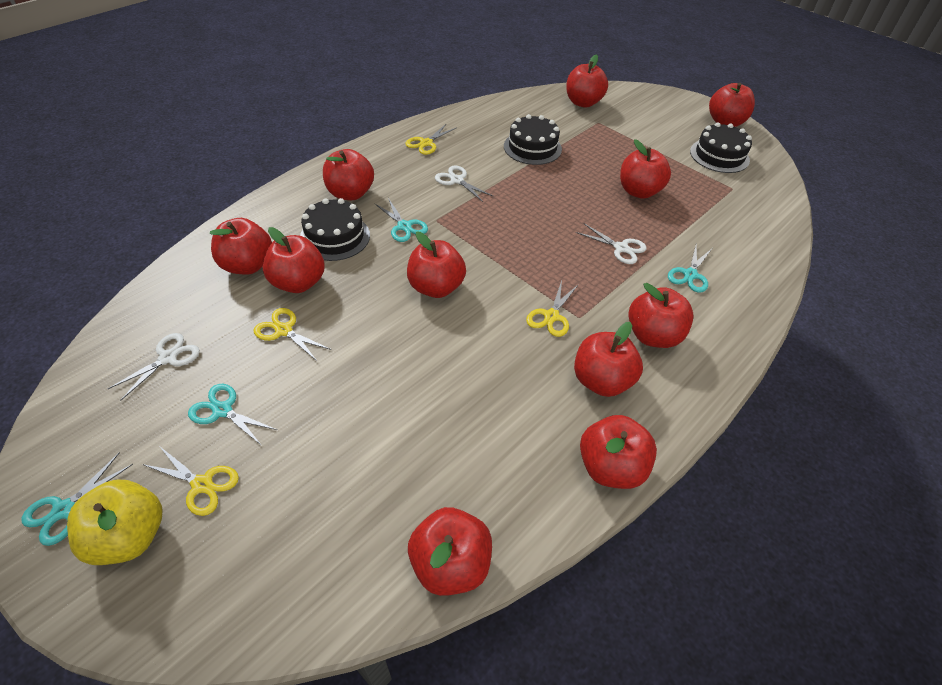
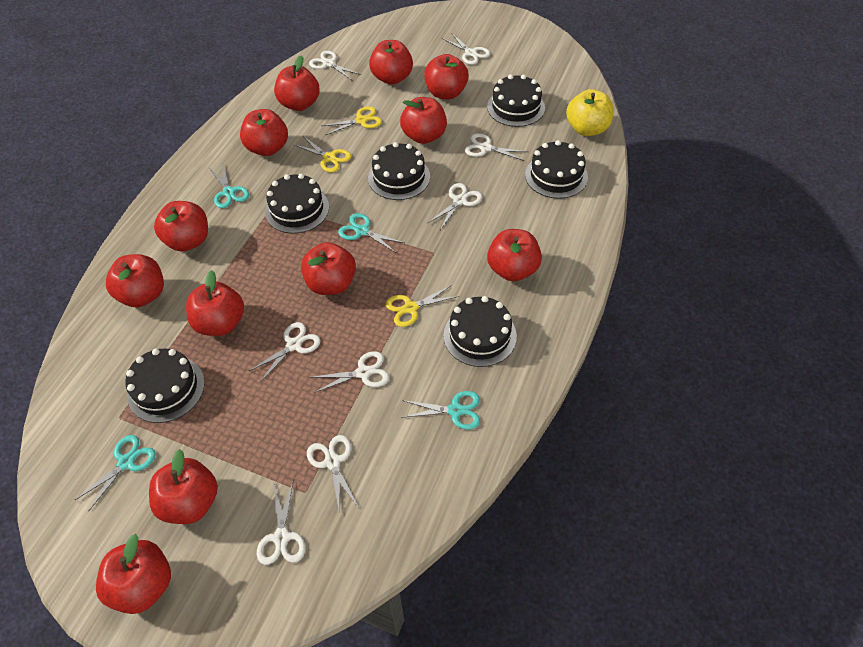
black cake: [300,198,370,261] [504,114,562,165] [690,122,752,173] = 3 -> [125,348,205,423] [265,174,329,233] [368,142,430,200] [443,296,517,367] [487,74,545,127] [525,140,588,199] = 6
red apple: [210,218,272,275] [263,227,325,293] [323,149,374,200] [407,232,466,298] [408,507,492,596] [566,54,608,107] [574,322,643,397] [580,415,657,489] [620,139,671,199] [629,283,694,348] [709,83,755,127] = 11 -> [96,534,171,614] [106,254,164,307] [149,449,218,524] [154,201,208,252] [186,270,244,336] [240,109,288,156] [274,55,320,111] [301,242,356,295] [369,40,413,85] [400,97,447,144] [424,54,469,99] [487,229,542,281] = 12
white scissors: [108,333,200,401] [435,166,494,202] [576,224,647,264] = 3 -> [249,322,321,382] [257,482,305,565] [307,435,359,515] [309,51,361,80] [313,351,389,393] [428,183,482,230] [442,34,490,65] [465,133,528,161] = 8
yellow scissors: [142,447,239,516] [254,308,332,361] [405,123,457,155] [526,281,579,337] = 4 -> [293,136,351,172] [322,106,382,135] [386,285,459,327] = 3

